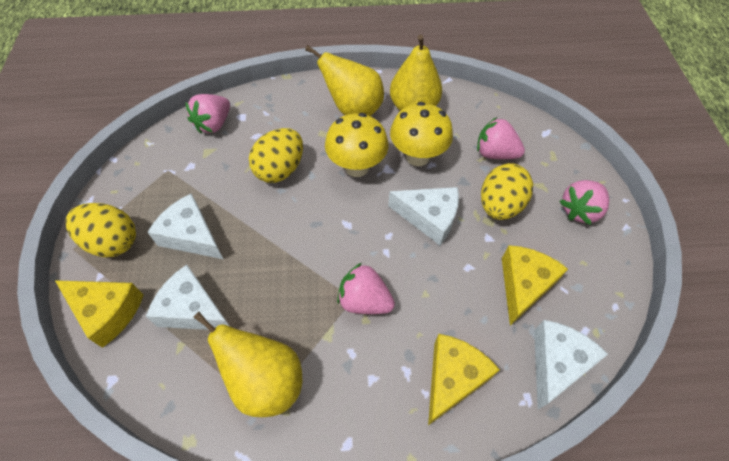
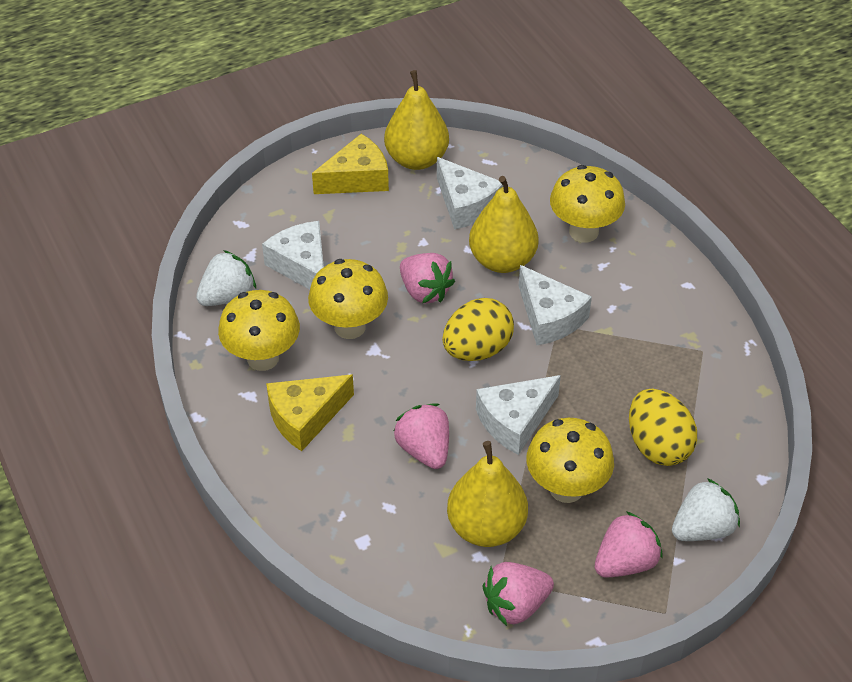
white strawberry: none = 0 -> [196,250,256,306] [672,478,740,541] = 2
yellow cheese: [55,280,144,348] [428,334,500,426] [502,245,568,326] = 3 -> [266,374,354,451] [312,134,389,194] = 2
yellow egg: [66,203,136,257] [249,128,303,183] [481,163,533,220] = 3 -> [442,298,514,361] [629,389,697,466] = 2
yellow mushroom: [325,113,389,177] [390,102,453,166] = 2 -> [218,290,300,371] [308,259,388,339] [526,418,614,503] [550,165,625,242] = 4

